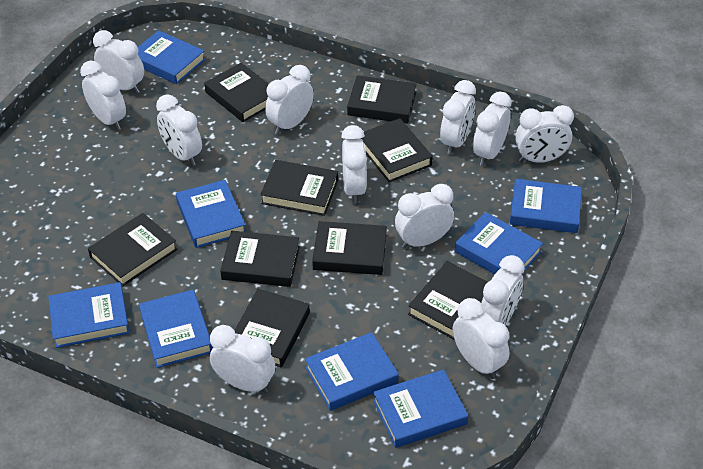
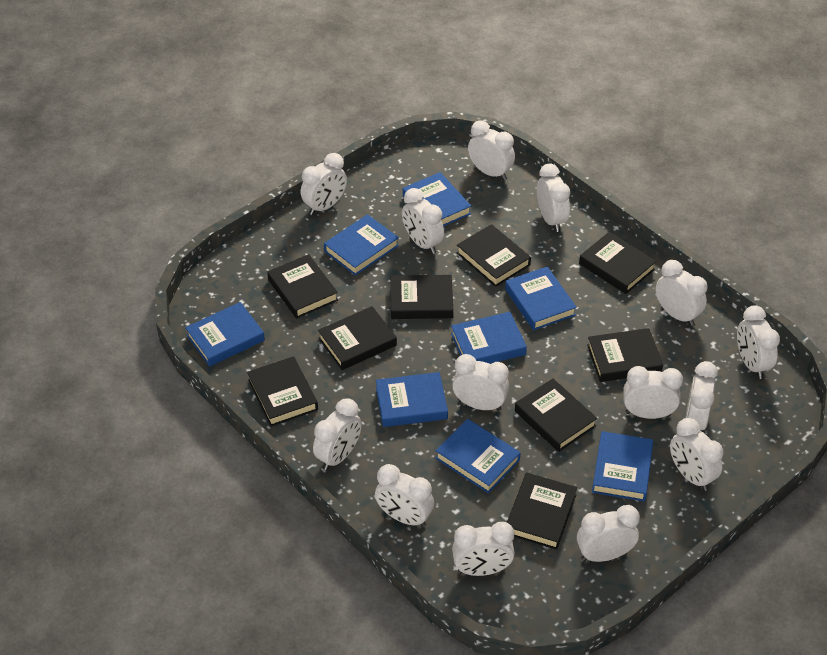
white clock: [80,61,126,130] [93,30,144,94] [156,94,202,166] [210,325,275,393] [265,65,314,134] [341,125,367,204] [395,184,454,249] [440,80,476,154] [453,298,509,379] [473,92,512,166] [481,255,525,325] [515,105,574,163] = 12 -> [301,153,347,215] [313,398,362,471] [375,464,434,527] [402,188,444,254] [452,354,509,411] [452,522,515,576] [468,121,515,180] [537,163,570,232] [577,505,640,562] [623,366,683,419] [656,260,708,326] [670,418,723,491] [685,361,718,430] [737,305,780,379] = 14

